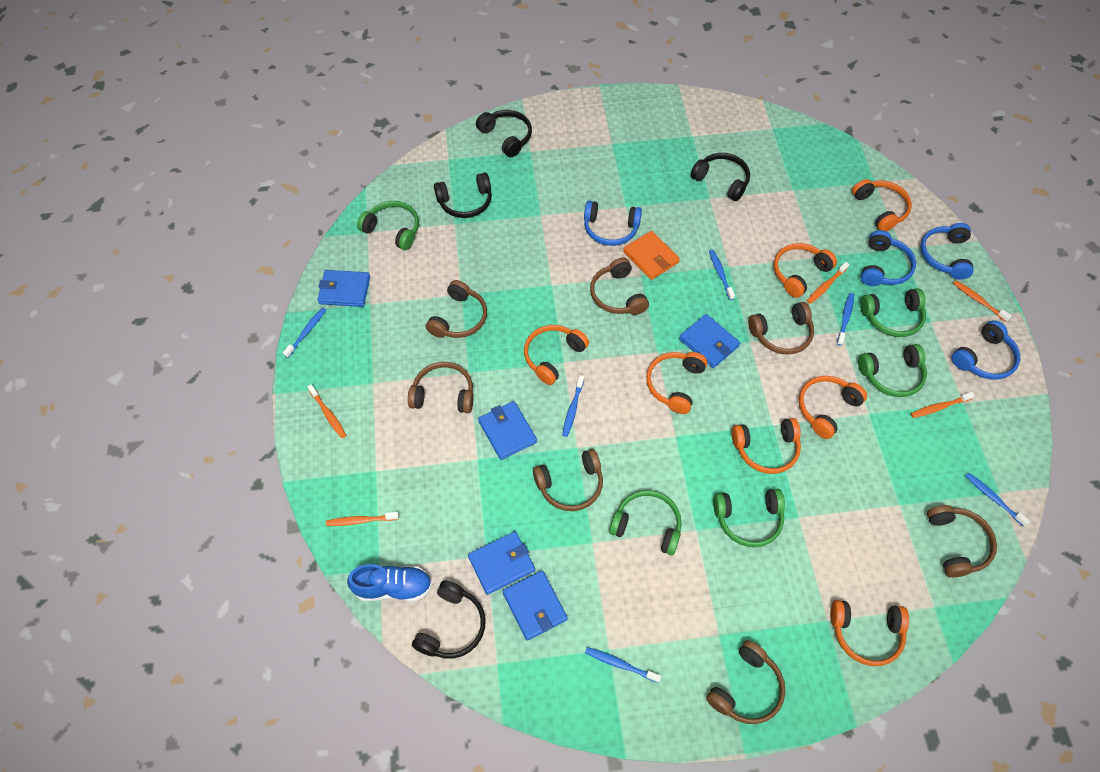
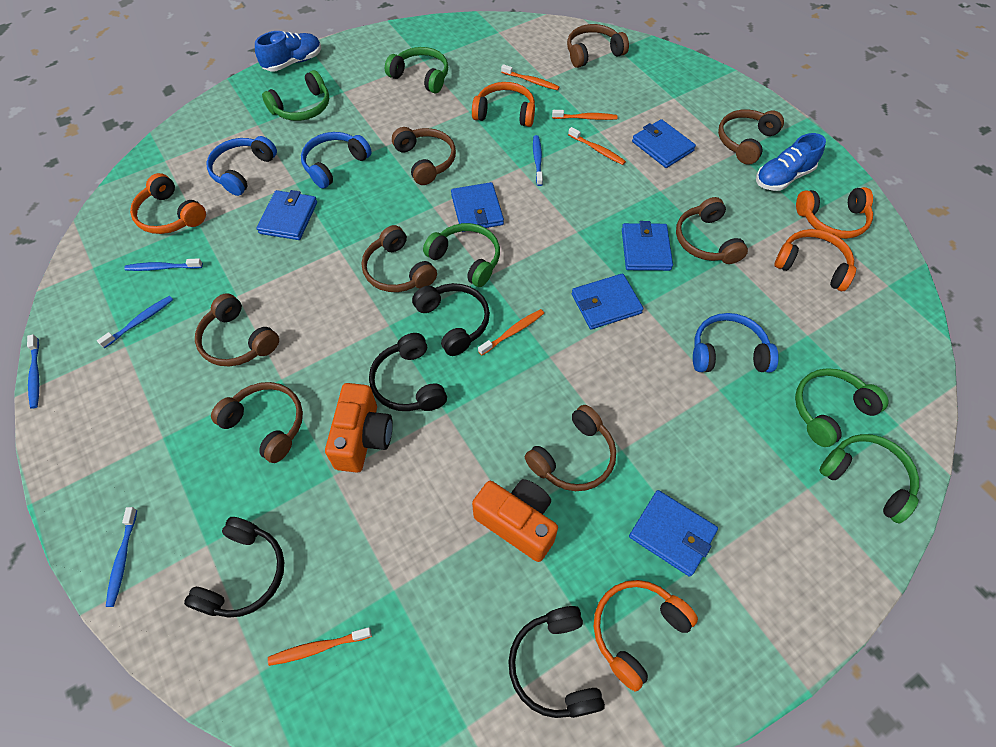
blue headphones: [584,201,642,246] [861,230,916,286] [920,223,974,280] [952,320,1020,380] = 4 -> [207,136,277,196] [301,132,372,189] [693,313,779,372] = 3
blue shoe: [347,564,432,602] = 1 -> [255,31,321,72] [756,133,826,191] = 2
blue toothbrush: [283,308,326,358] [562,375,584,437] [585,647,661,683] [709,249,735,300] [837,293,854,345] [965,473,1030,527] = 6 -> [27,334,39,409] [97,296,173,348] [106,507,137,607] [124,258,203,271] [533,135,543,186] = 5
blue wallet: [317,270,370,307] [468,531,535,595] [478,401,537,460] [503,571,568,641] [679,314,740,368] = 5 -> [257,190,317,240] [451,182,504,232] [572,273,643,329] [622,221,673,271] [629,490,718,577] [632,119,696,168] = 6
brown headphones: [408,362,474,413] [426,280,487,338] [533,449,603,511] [590,258,649,315] [706,640,786,724] [748,302,814,355] [927,505,997,577] = 7 -> [195,293,279,366] [211,382,303,463] [362,225,437,292] [392,127,456,185] [525,405,616,491] [567,24,629,68] [676,197,748,264] [718,109,784,165] = 8
orange camera: none = 0 -> [325,383,393,473] [472,479,558,562] = 2
orange headphones: [524,325,589,385] [646,352,707,414] [732,418,801,474] [774,243,837,298] [799,376,867,439] [830,600,909,666] [852,179,912,232] = 7 -> [130,173,206,234] [472,82,535,127] [594,580,698,692] [775,229,856,291] [796,187,873,239] = 5
orange wallet: [623,231,680,280] = 1 -> none = 0

